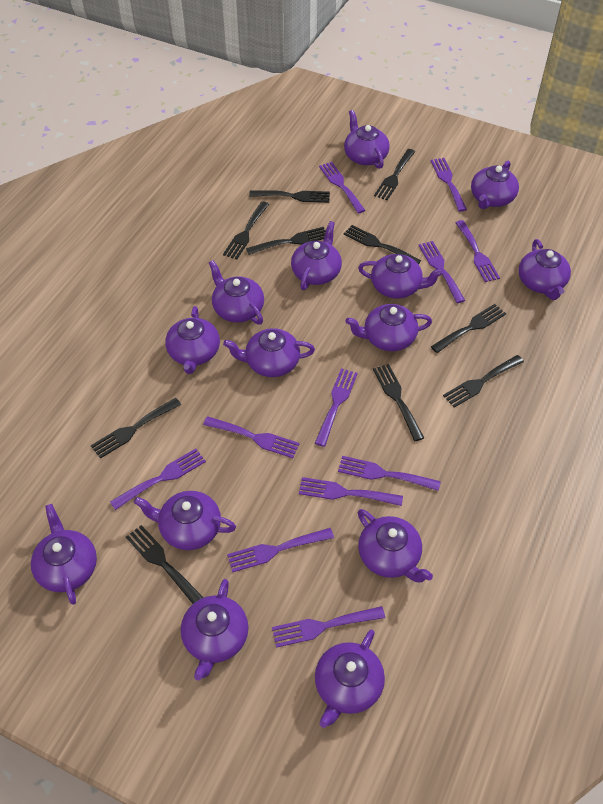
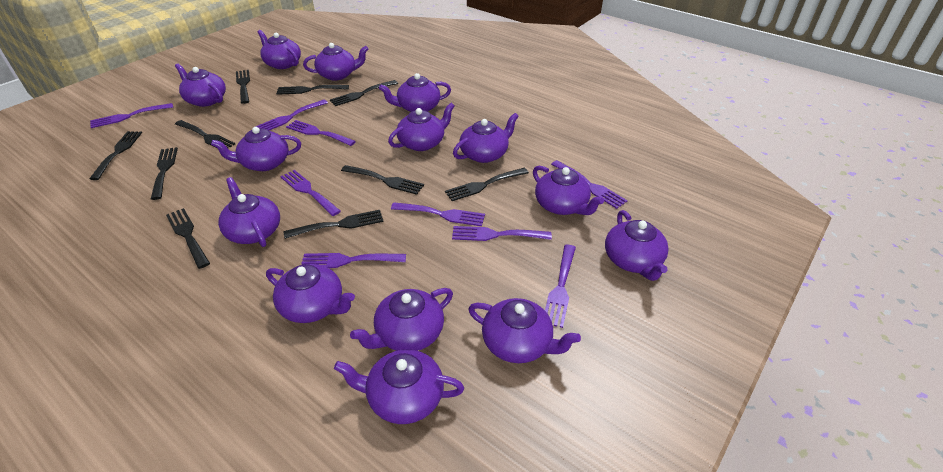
purple fork: [110,449,206,510] [203,416,300,458] [227,528,334,573] [272,606,385,648] [299,477,403,506] [315,368,358,447] [319,162,366,213] [338,456,441,491] [418,241,466,303] [431,158,467,212] [455,220,500,282] = 11 -> [90,103,173,128] [256,100,328,131] [280,170,341,216] [286,120,356,146] [301,253,406,268] [391,202,485,226] [452,226,552,241] [545,245,576,328] [551,160,628,209] = 9

